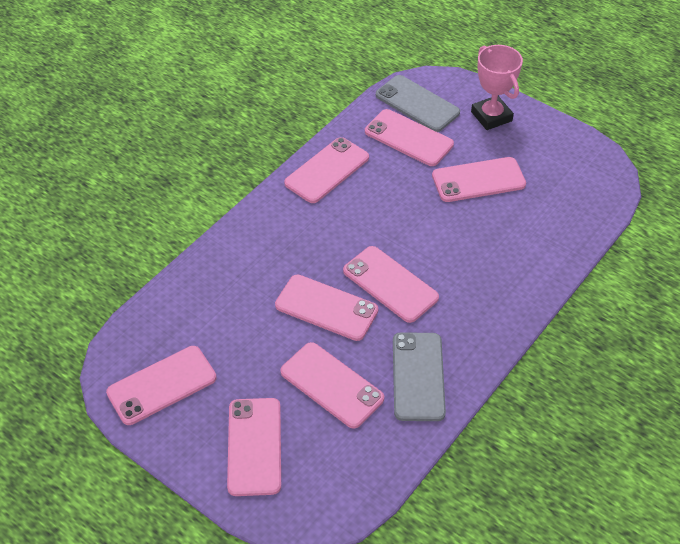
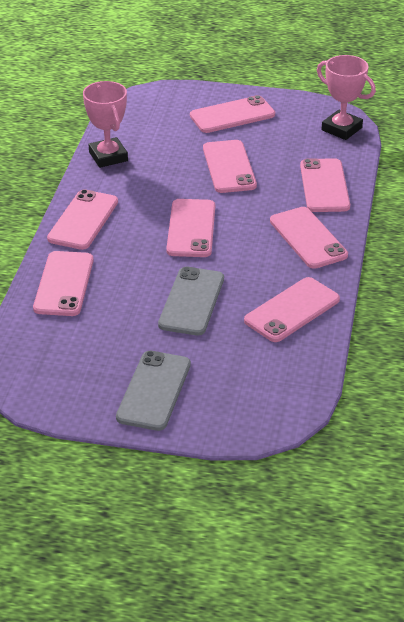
pink trophy: [471,45,523,130] = 1 -> [83,81,128,168] [317,55,376,140] = 2

